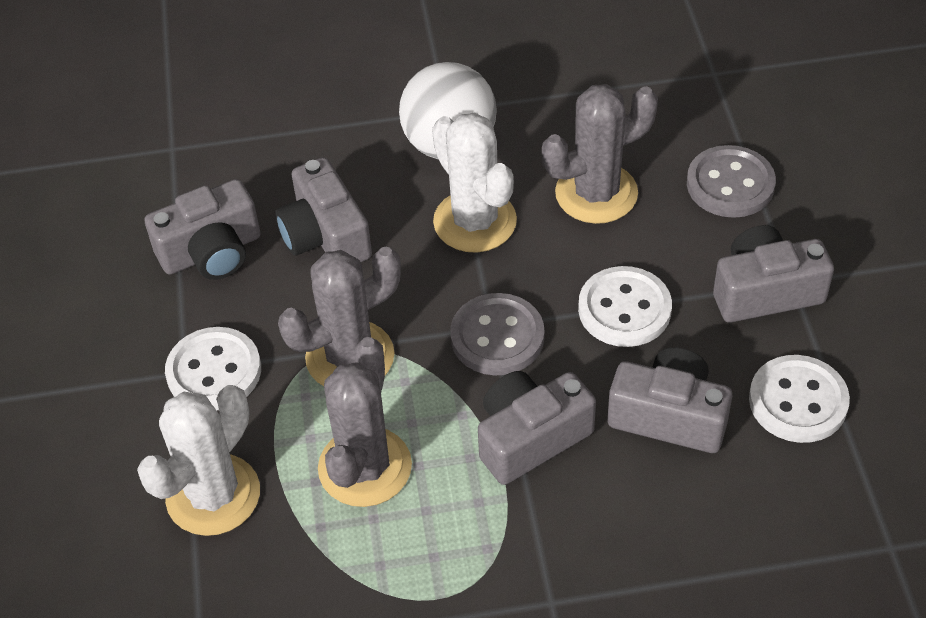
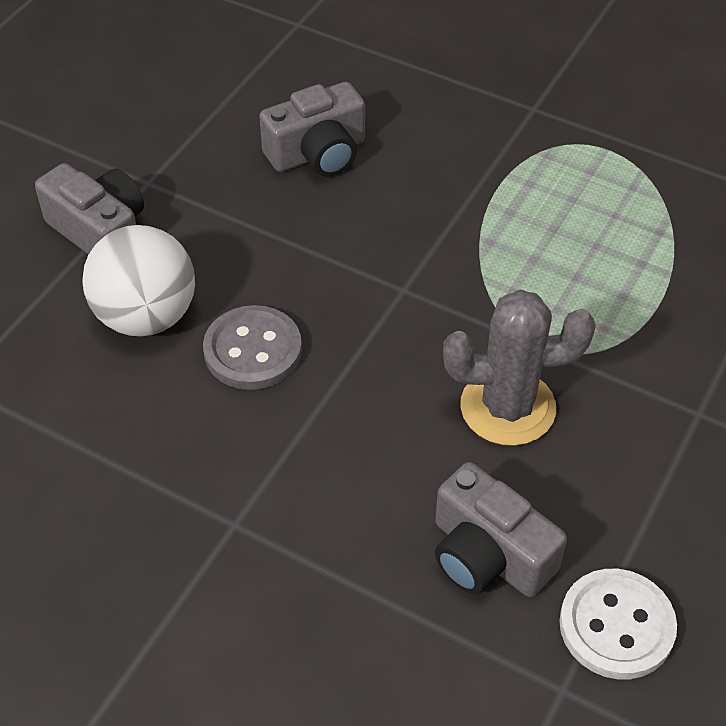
grey button: [450,293,545,375] [687,145,776,218] = 2 -> [203,305,302,390] = 1
grey cactus: [278,247,401,386] [318,337,412,507] [542,84,658,224] = 3 -> [443,290,596,446] = 1
grey camera: [145,179,261,280] [275,157,372,262] [478,371,596,485] [607,347,732,453] [713,225,834,322] = 5 -> [35,163,144,255] [259,82,365,177] [435,462,567,597] = 3
white button: [165,327,261,410] [578,266,672,347] [749,355,850,443] = 3 -> [559,569,677,679] = 1
white cactus: [137,385,260,536] [432,113,517,253] = 2 -> none = 0

